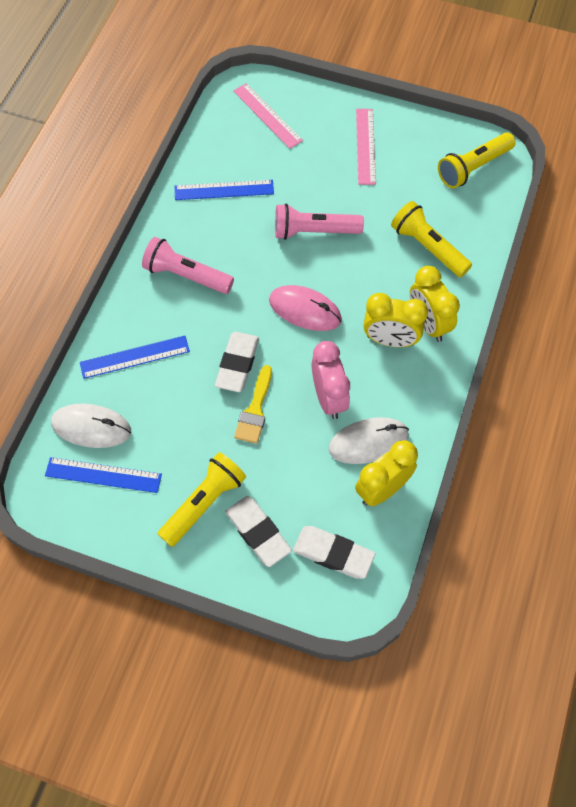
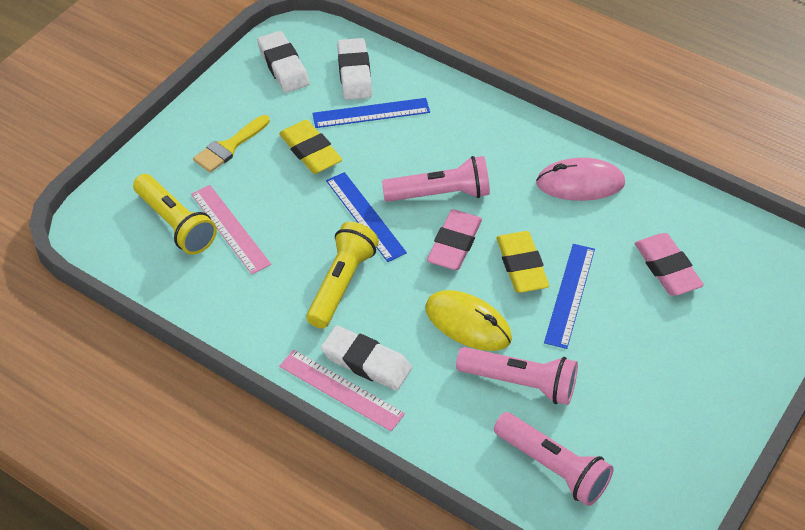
pink clock: [312,341,350,419] = 1 -> none = 0
pink eraser: none = 0 -> [427,209,482,270] [634,233,704,295] = 2
pink flashlight: [142,237,234,294] [275,204,364,240] = 2 -> [382,156,490,202] [456,347,578,405] [494,412,613,506] = 3
white mouse: [51,404,131,448] [329,417,409,464] = 2 -> none = 0
yellow clock: [355,440,418,506] [364,293,428,347] [410,266,460,342] = 3 -> none = 0
yellow eraser: none = 0 -> [279,120,342,174] [497,231,549,293] = 2
yellow flashlight: [158,452,246,547] [391,201,472,277] [438,132,516,188] = 3 -> [133,174,217,255] [306,222,379,328] = 2
yellow mouse: none = 0 -> [425,290,512,351] = 1

